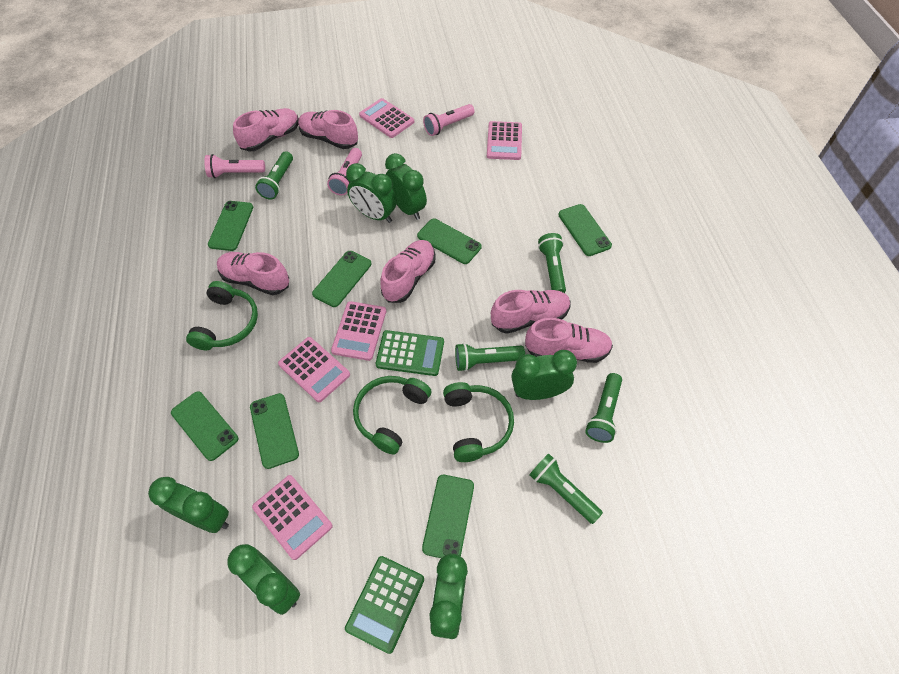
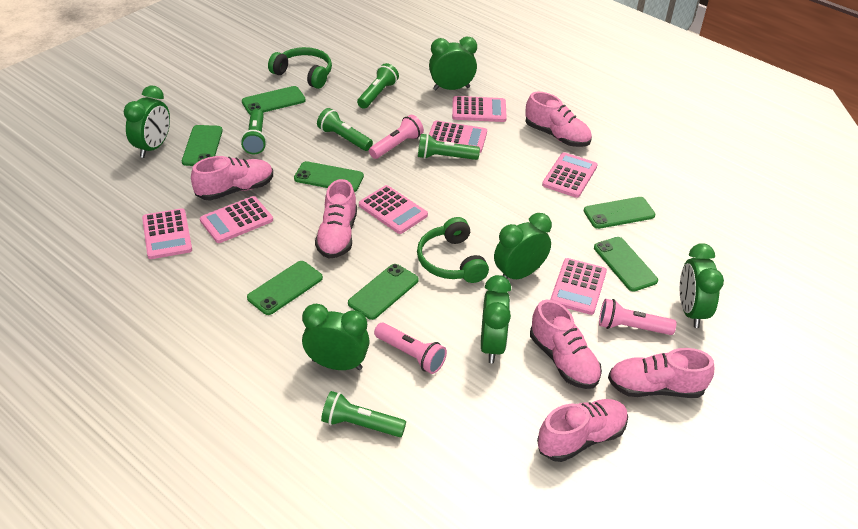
green calculator: [345,556,424,654] [376,330,444,376] = 2 -> none = 0
green headphones: [186,281,258,350] [353,376,431,455] [443,382,514,462] = 3 -> [268,47,332,89] [417,217,489,283] = 2
pink calculator: [252,475,333,560] [278,337,350,402] [331,301,386,361] [359,98,414,138] [487,121,522,160] = 5 -> [142,208,192,259] [200,196,273,243] [359,185,428,234] [429,121,487,153] [452,96,507,122] [542,152,598,198] [550,258,607,315] = 7

